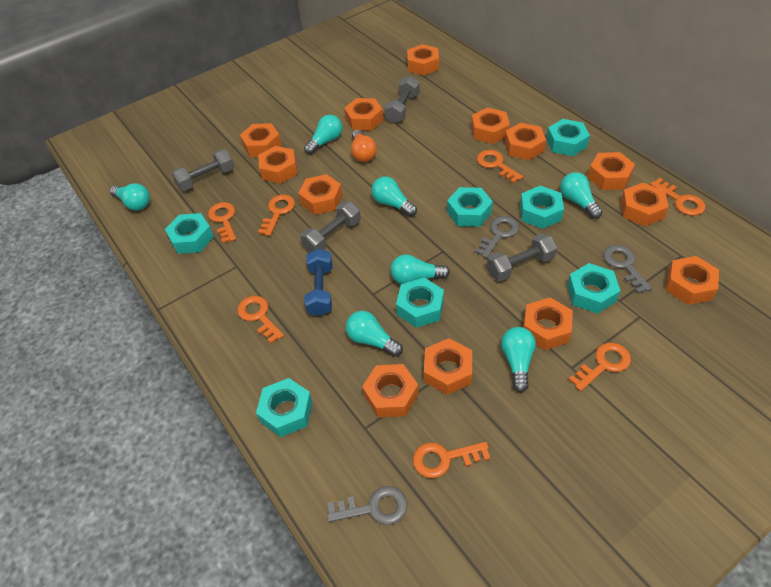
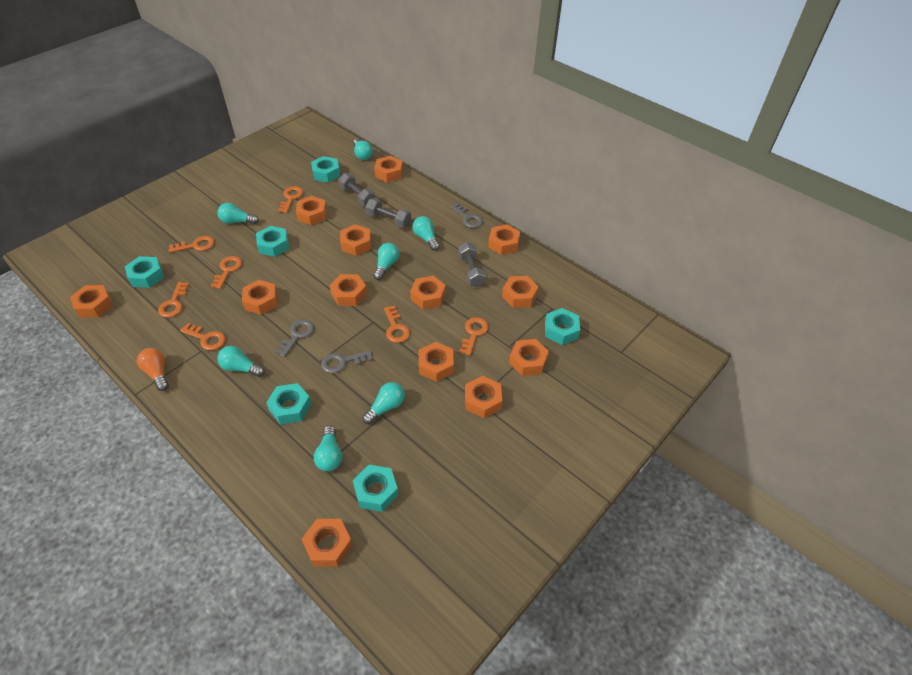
blue dumbbell: [304,249,332,316] = 1 -> none = 0
grey dumbbell: [172,149,234,191] [300,201,361,253] [384,76,420,123] [487,233,557,281] = 4 -> [338,173,375,207] [365,198,411,228] [458,242,487,287] = 3
turquoise nut: [165,213,214,254] [256,378,313,437] [396,277,444,328] [447,187,493,227] [520,186,564,229] [546,119,590,156] [567,263,620,314] = 7 -> [125,256,164,288] [256,226,289,257] [266,383,312,425] [311,156,340,183] [353,465,399,512] [545,308,580,345] = 6

